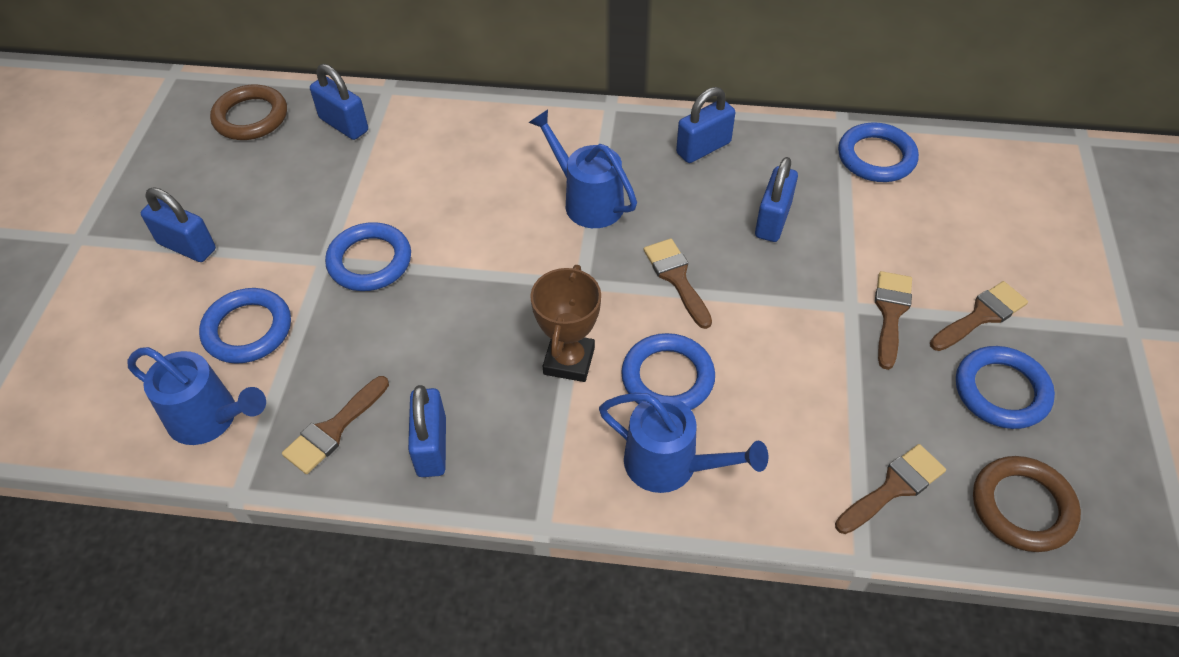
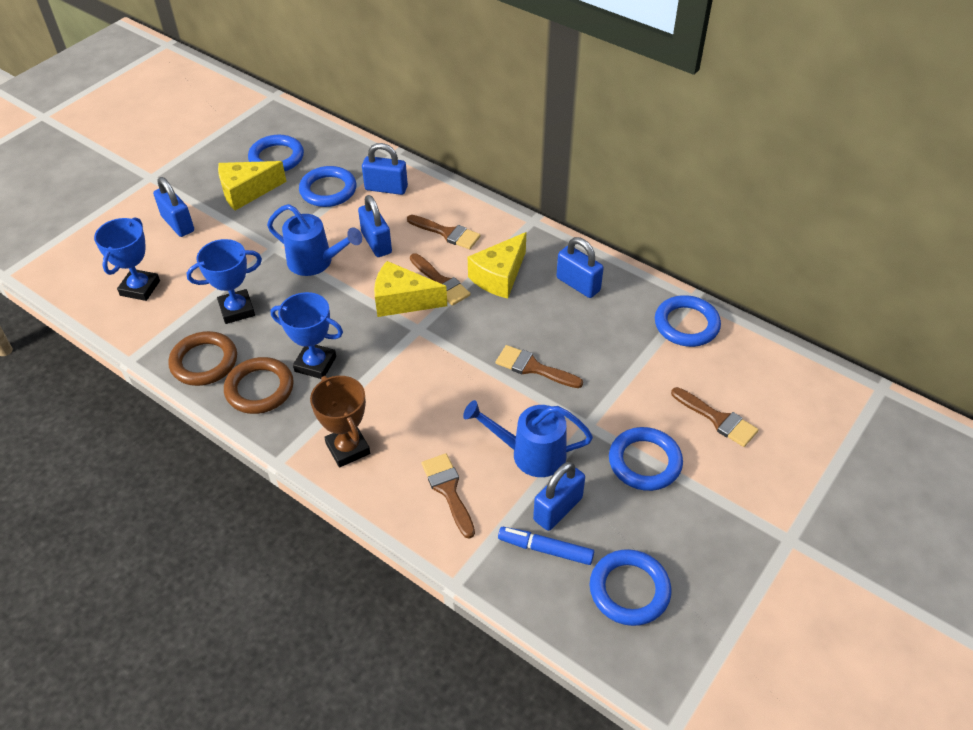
blue marker: none = 0 -> [498,527,594,565] = 1
blue trophy: none = 0 -> [94,217,160,301] [187,239,262,324] [271,292,343,379] = 3
blue watering can: [127,347,266,445] [528,110,637,228] [599,393,768,493] = 3 -> [267,204,362,276] [463,400,593,477] = 2
yellow cheese: none = 0 -> [218,161,287,210] [374,261,447,317] [468,232,526,299] = 3

